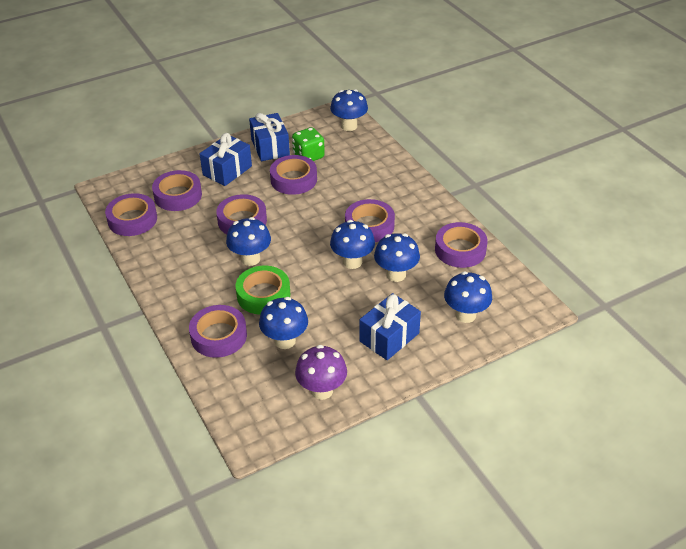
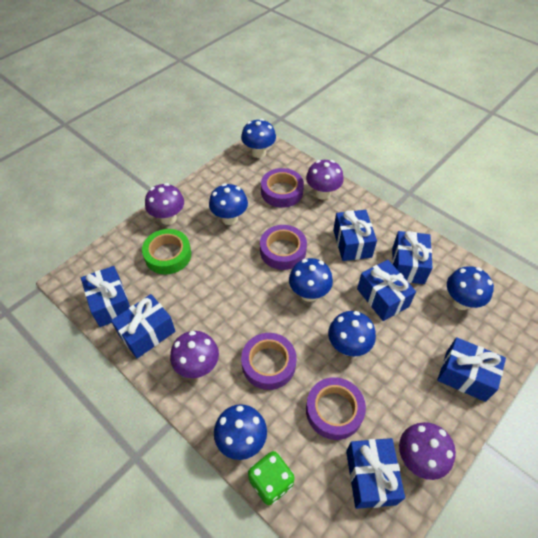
blue gift: [200,133,252,186] [249,113,290,161] [359,293,421,360] = 3 -> [81,266,130,327] [111,294,175,358] [333,210,377,261] [346,438,405,509] [357,260,416,321] [392,231,433,284] [437,337,506,402] = 7
purple mushroom: [295,345,347,400] = 1 -> [145,183,184,225] [170,331,219,378] [306,160,344,200] [399,422,456,480] = 4
purple tape: [105,193,157,236] [152,170,202,211] [189,305,247,358] [216,194,267,234] [270,155,317,195] [345,199,395,242] [435,222,488,268] = 7 -> [241,333,297,390] [260,225,307,270] [261,168,304,208] [306,377,366,440] = 4

